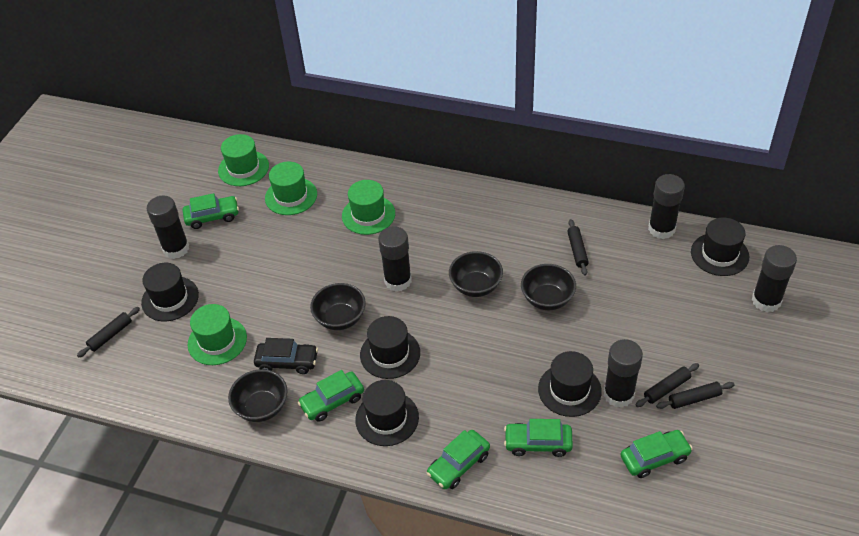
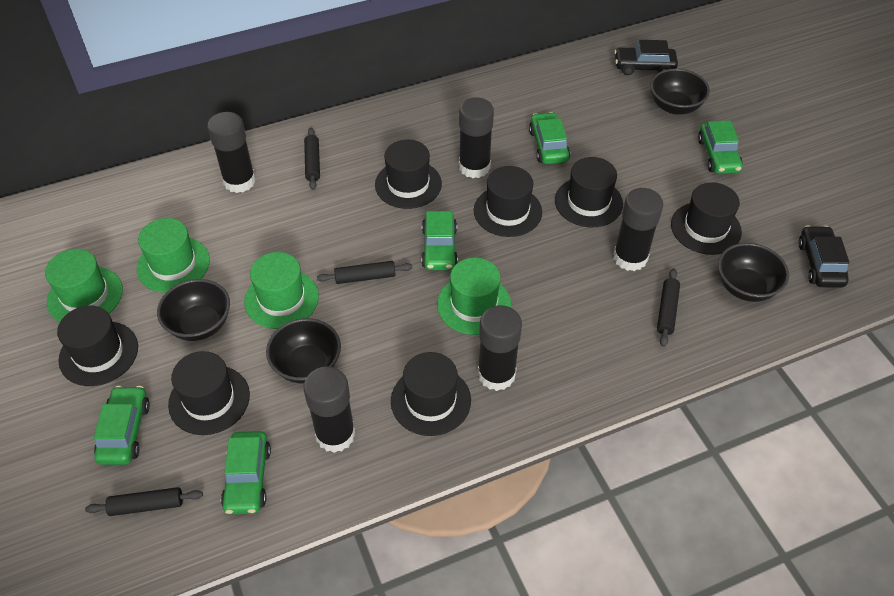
black car: [254,338,318,374] = 1 -> [614,40,678,75] [798,225,849,288] = 2
black hat: [141,263,199,321] [355,380,419,446] [360,316,420,379] [538,351,602,417] [691,218,749,276] = 5 -> [57,306,138,386] [168,351,250,435] [375,140,442,209] [391,352,471,436] [474,166,542,237] [555,157,623,227] [671,182,742,255] = 7

